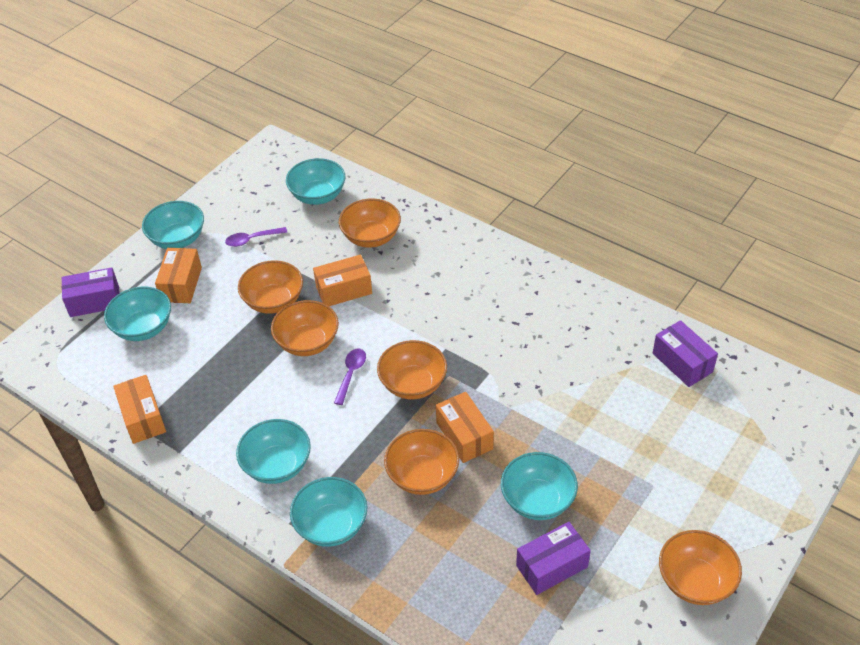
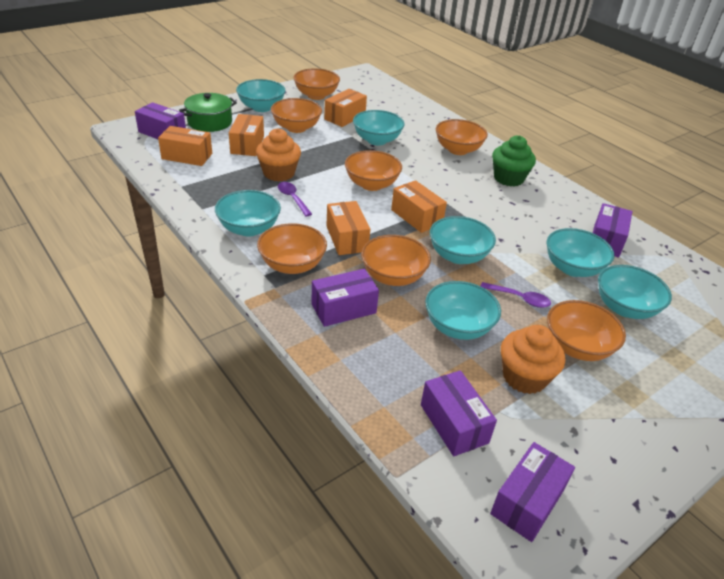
green cupcake: none = 0 -> [492,135,536,187] = 1
green pot: none = 0 -> [179,93,237,132] = 1
orange bowl: [238,260,303,314] [271,300,339,356] [339,198,401,248] [377,340,447,399] [384,429,459,495] [659,530,742,605] = 6 -> [257,223,327,274] [271,98,322,133] [293,68,340,100] [345,150,402,191] [361,235,431,286] [436,119,488,155] [547,300,626,361] = 7
orange box: [113,375,166,444] [155,248,202,303] [313,255,372,306] [436,392,494,463] = 4 -> [158,126,212,166] [229,114,264,156] [324,89,367,127] [326,201,370,255] [391,180,447,233] = 5
orange cupcake: none = 0 -> [256,128,301,182] [501,325,565,394] = 2
purple box: [62,267,120,317] [516,522,591,595] [653,320,718,387] = 3 -> [135,102,186,139] [312,269,379,327] [421,370,497,456] [490,442,575,542] [593,203,633,258] = 5
turquoise bowl: [104,287,171,341] [142,201,204,249] [236,419,311,484] [286,158,346,205] [290,477,367,547] [501,452,578,520] = 6 -> [215,190,281,237] [236,79,286,112] [353,110,405,145] [425,281,501,340] [430,216,496,264] [547,228,614,277] [598,265,672,319] = 7

